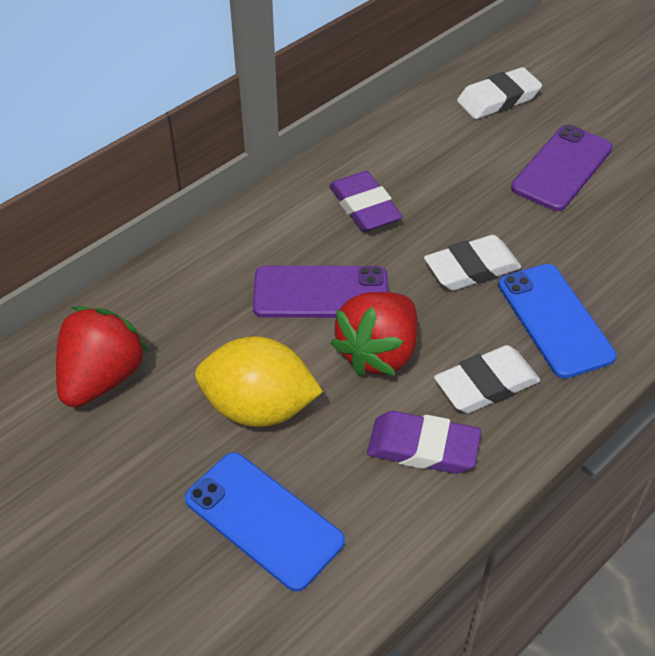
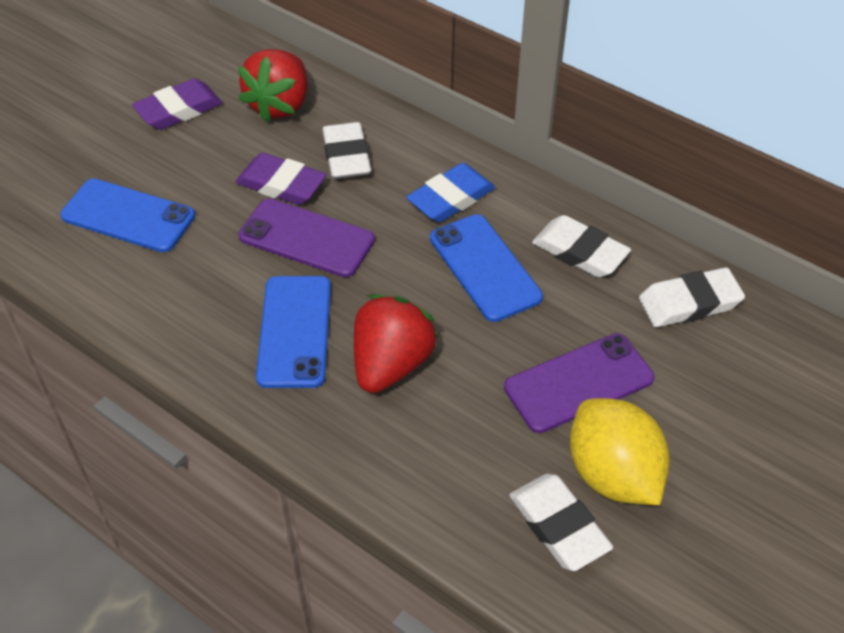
blue eraser: none = 0 -> [406,163,495,222] = 1
blue phone: [185,452,345,592] [498,264,617,379] = 2 -> [60,179,195,253] [256,276,331,388] [430,214,543,322] = 3
white eraser: [424,235,522,291] [434,345,540,413] [457,67,542,119] = 3 -> [322,122,371,179] [509,474,613,571] [532,215,631,278] [639,267,745,327] = 4

